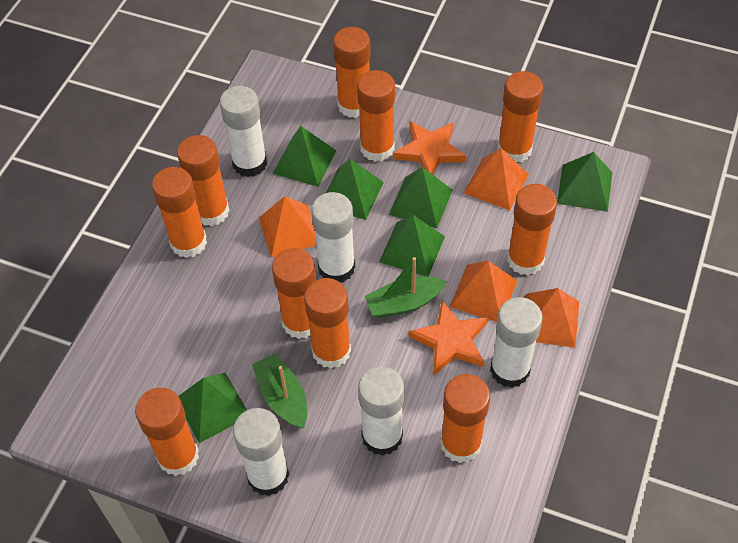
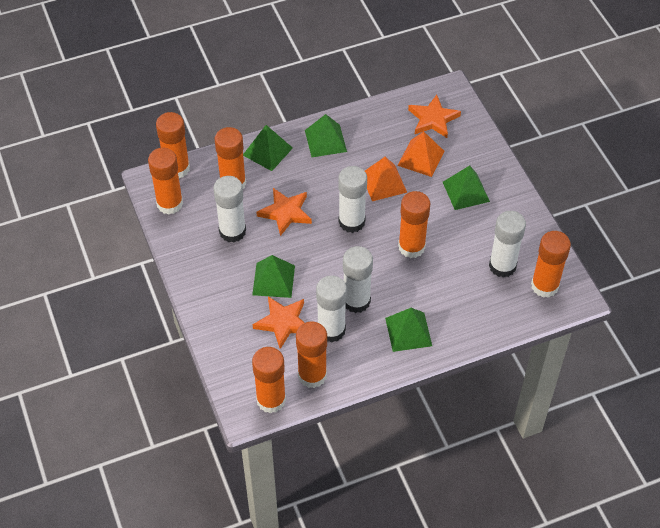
green boat: [252,353,307,428] [364,257,447,318] = 2 -> none = 0
green pyramid: [179,373,247,443] [272,126,336,187] [326,158,384,220] [379,215,445,277] [389,167,453,228] [557,152,612,212] = 6 -> [243,125,293,171] [252,255,295,298] [305,114,347,157] [385,308,432,352] [443,166,490,210] = 5
orange glue stick: [135,388,199,476] [152,167,207,258] [177,135,230,226] [272,248,316,339] [304,278,351,369] [333,27,370,118] [357,70,395,162] [440,374,490,463] [497,71,543,163] [507,184,557,275] = 10 -> [148,148,183,214] [156,112,190,178] [214,127,246,189] [252,347,286,413] [296,322,327,388] [398,191,431,258] [531,231,571,298] = 7
orange pyramid: [259,196,317,258] [450,261,517,322] [464,148,529,210] [525,288,579,348] = 4 -> [365,157,407,201] [398,131,444,177] = 2
orange star: [393,121,467,174] [408,300,488,375] = 2 -> [253,296,305,349] [256,188,312,236] [408,95,461,138] = 3

